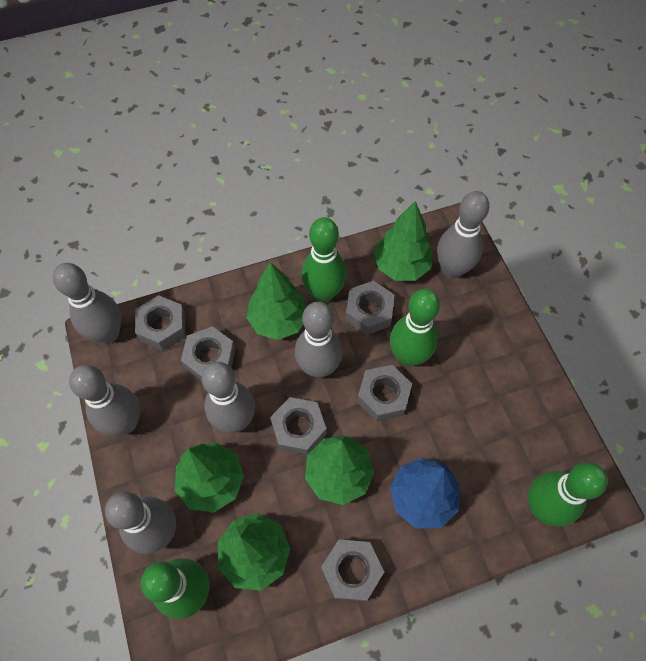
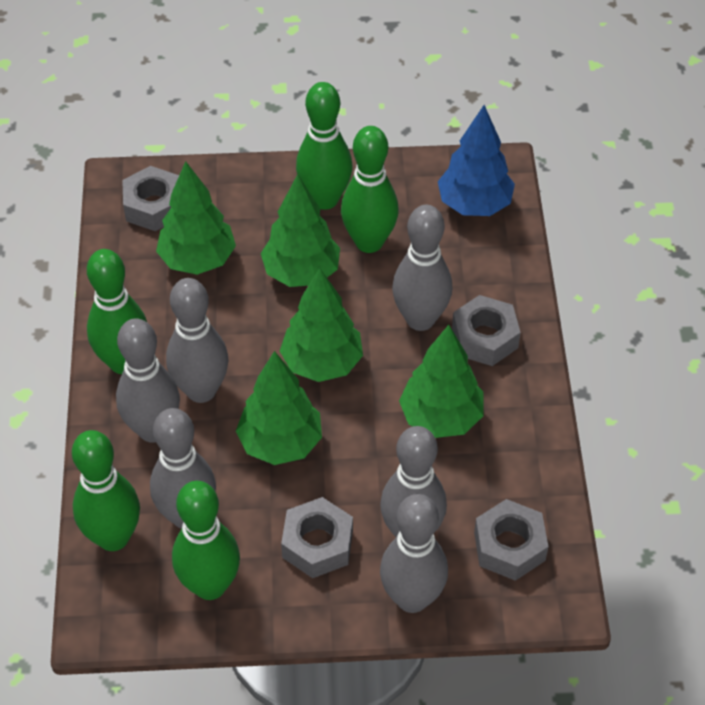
green bowling pin: [141,558,210,619] [301,217,347,302] [390,289,440,366] [528,462,608,526] = 4 -> [72,430,140,551] [87,249,147,374] [172,481,240,600] [296,82,352,210] [341,126,399,253] = 5
grey nut: [135,295,186,351] [181,326,235,381] [270,397,326,455] [321,540,384,602] [345,281,394,335] [357,365,412,422] = 6 -> [122,166,179,231] [281,497,353,578] [452,295,521,366] [474,499,548,581] = 4

